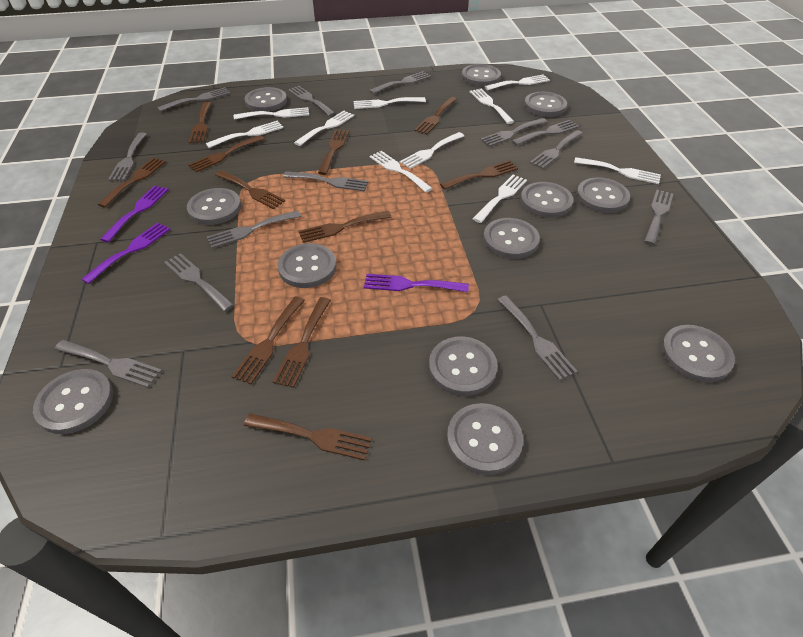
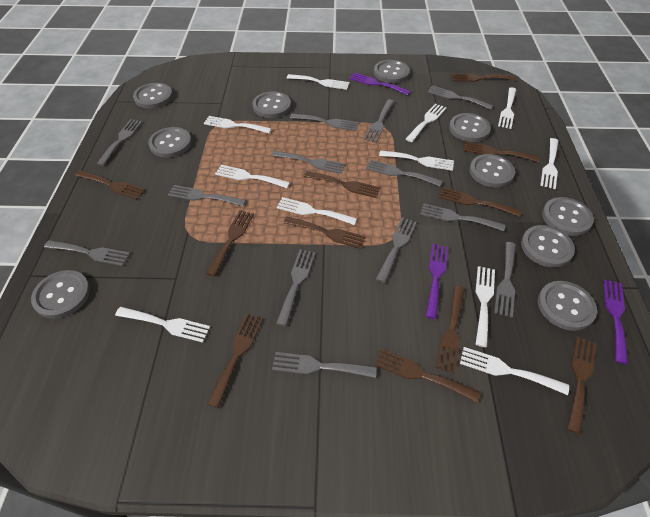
grey button: [33,369,113,434] [187,188,241,225] [245,87,287,112] [277,243,337,288] [429,337,497,396] [447,403,523,475] [462,64,501,86] [483,218,540,259] [520,182,573,218] [524,92,567,117] [576,177,630,213] [661,325,735,382] = 12 -> [31,270,90,319] [133,83,173,109] [148,127,192,158] [253,91,291,118] [374,60,410,83] [449,113,491,142] [469,154,515,188] [521,225,575,267] [538,281,597,331] [542,197,594,236] = 10
white fork: [206,121,283,148] [234,107,309,120] [294,111,354,146] [353,97,426,109] [370,151,433,192] [400,132,464,169] [470,89,514,124] [473,175,527,223] [484,74,550,90] [574,157,661,184] = 10 -> [115,307,210,343] [204,116,272,134] [215,165,290,188] [276,197,357,225] [287,74,350,90] [379,150,454,171] [406,103,446,142] [460,347,569,395] [475,266,495,347] [498,87,516,129] [540,138,558,189] = 11

